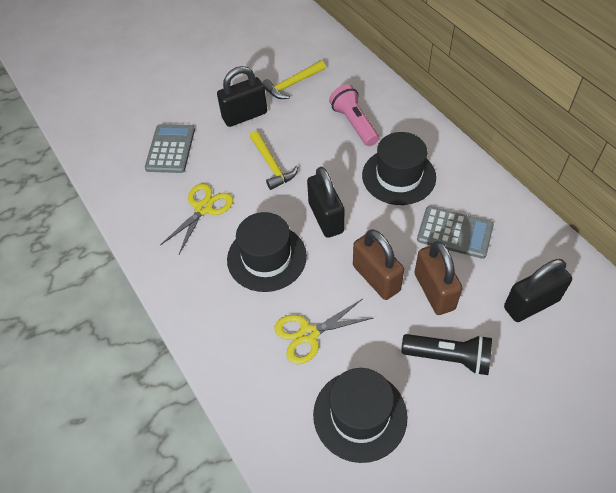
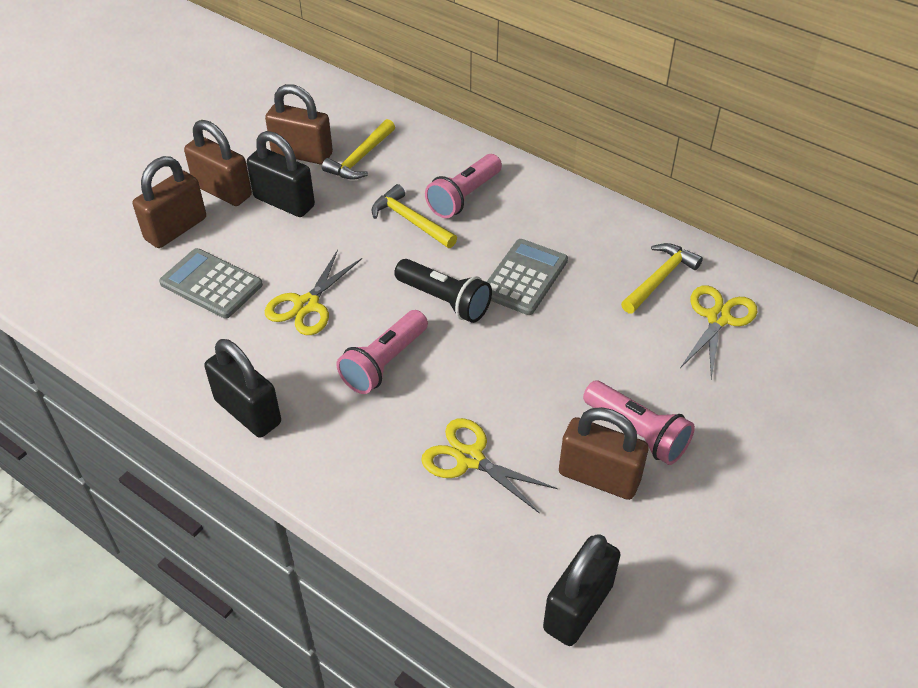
black hat: [227,212,307,292] [313,368,407,463] [362,132,436,205] = 3 -> none = 0
brown padlock: [353,229,404,300] [415,241,463,315] = 2 -> [133,156,206,248] [184,120,252,206] [265,84,333,165] [559,407,649,500] = 4
pink flashlight: [329,84,379,146] = 1 -> [336,310,428,394] [425,154,502,218] [583,381,695,465] = 3
yellow hammer: [250,131,298,190] [262,60,326,99] = 2 -> [322,119,395,180] [372,184,457,248] [621,243,703,314] = 3
yellow scissors: [160,183,233,254] [274,299,373,364] = 2 -> [265,250,362,335] [421,418,558,514] [680,285,757,379] = 3

